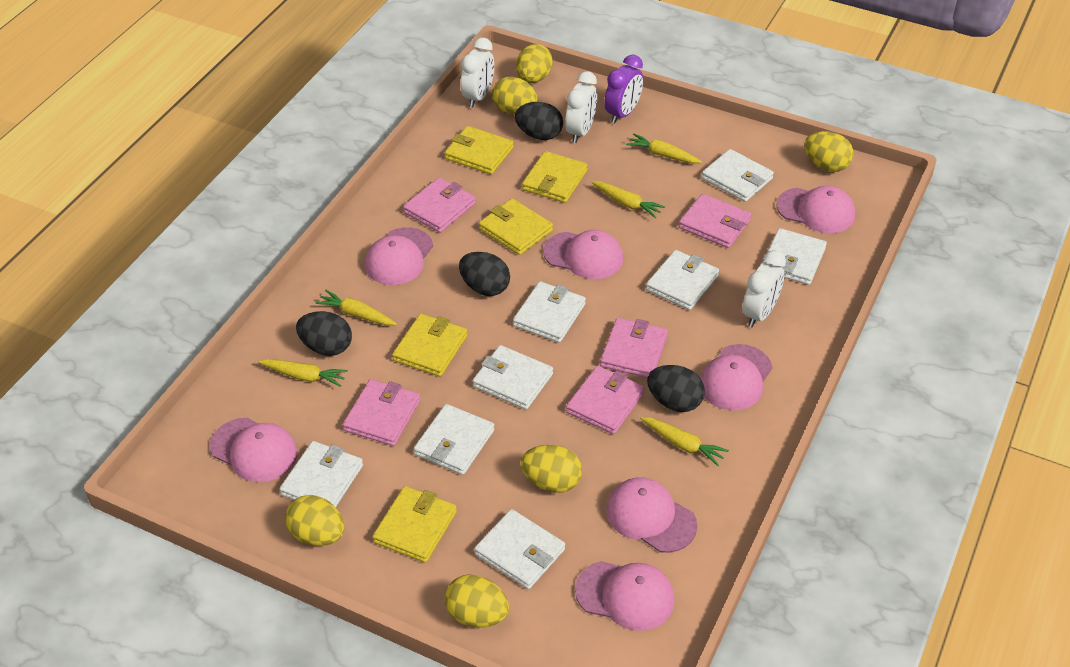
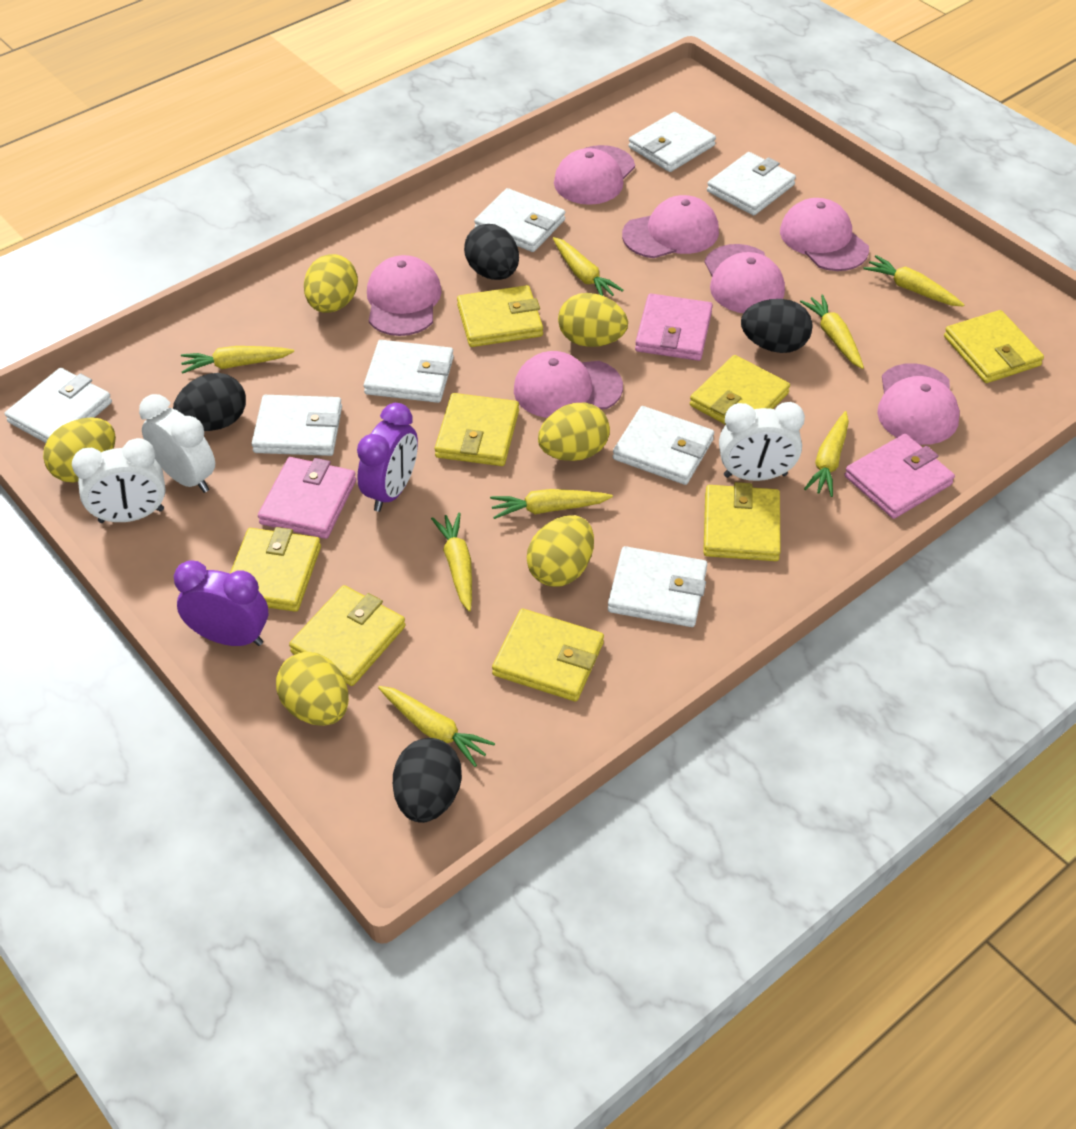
pink wallet: [343,379,420,446] [403,177,476,233] [566,366,645,434] [600,318,668,378] [679,194,751,248] = 5 -> [258,457,356,539] [635,294,713,361] [845,434,955,519] = 3
purple clock: [604,55,643,124] = 1 -> [174,560,268,646] [357,403,418,512] = 2
yellow carrot: [258,359,348,387] [315,290,397,325] [591,181,665,218] [626,134,702,163] [640,417,729,466] = 5 -> [181,346,294,374] [378,686,495,767] [431,513,472,612] [490,489,613,519] [553,237,624,296] [800,294,864,369] [804,411,849,497] [863,255,964,307] = 8
yellow wallet: [372,486,457,563] [392,314,467,377] [445,126,513,174] [479,199,553,255] [522,151,588,203] = 5 -> [230,527,321,612] [289,585,405,686] [435,393,519,466] [457,285,543,347] [492,609,604,701] [690,355,790,425] [703,482,781,561] [944,310,1044,383] = 8

